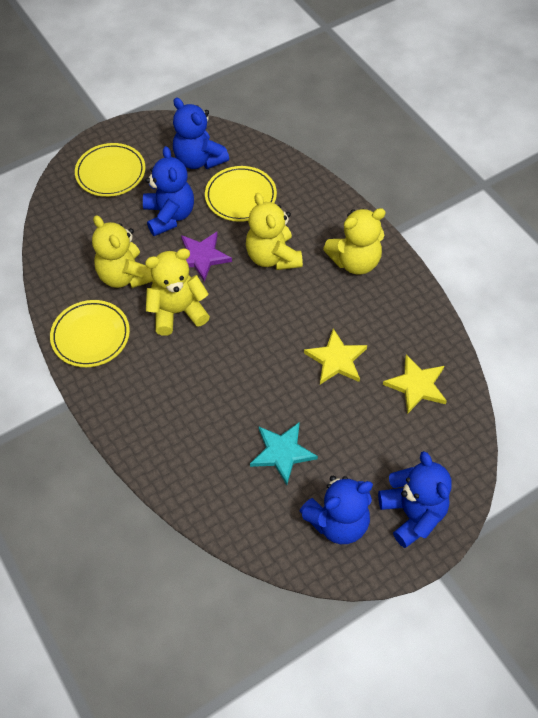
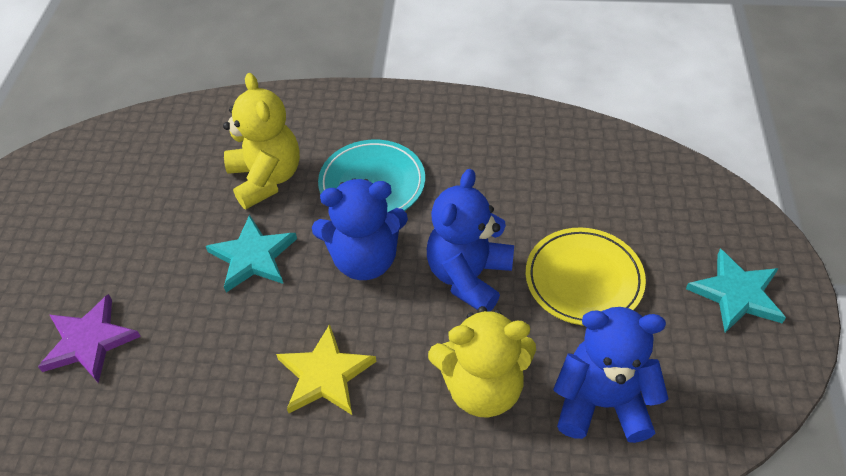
blue teddy bear: [143,146,194,236] [173,97,229,169] [300,476,373,544] [378,451,452,548] = 4 -> [312,179,408,280] [427,169,514,312] [553,307,668,443] = 3
turquoise plate: none = 0 -> [318,140,425,212] = 1
turquoise star: [250,422,318,485] = 1 -> [206,215,297,292] [686,249,786,333] = 2
yellow plate: [50,300,130,367] [75,143,146,197] [205,166,277,222] = 3 -> [526,227,646,326] = 1
yellow star: [304,328,367,384] [383,354,447,414] = 2 -> [276,324,377,415] = 1
yellow teddy bear: [92,215,154,288] [145,248,210,336] [246,193,303,270] [323,208,386,275] = 4 -> [223,73,300,209] [428,306,536,418] = 2

